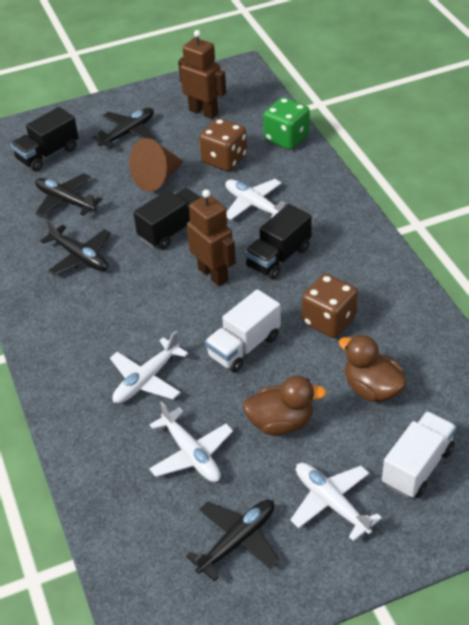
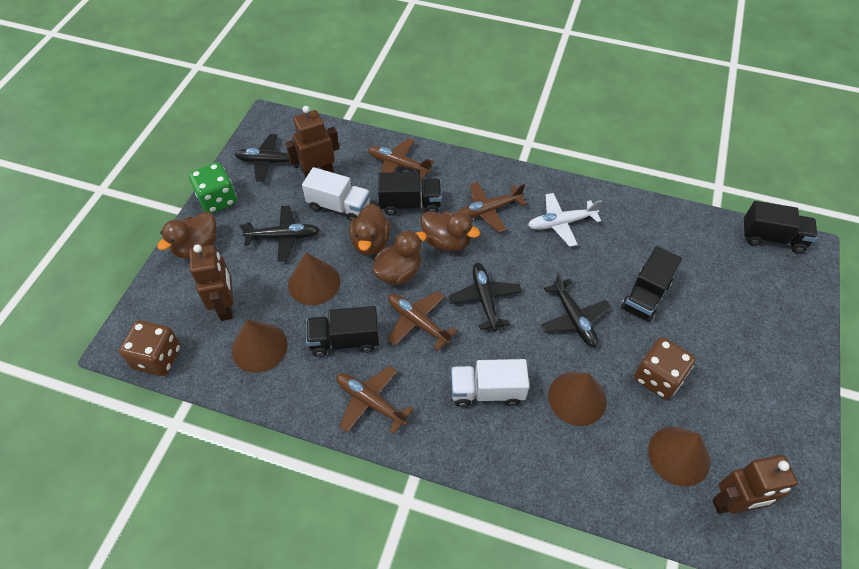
black truck: [11,107,79,171] [133,188,201,250] [245,204,312,280] = 3 -> [306,306,379,357] [378,172,442,215] [621,246,682,322] [743,201,818,253] = 4
brown cone: [129,138,184,192] = 1 -> [231,320,287,373] [288,252,340,305] [548,372,607,426] [648,427,710,486] = 4
brown duck: [243,376,326,436] [339,335,407,402] = 2 -> [157,211,216,258] [349,204,391,256] [372,230,427,285] [421,211,480,252] = 4
brown plane: none = 0 -> [337,366,414,434] [368,138,434,179] [388,291,458,351] [458,182,527,233] = 4
brown robot: [178,30,226,119] [187,189,236,286] = 2 -> [189,244,233,321] [285,106,339,179] [712,455,798,514] = 3
white plane: [110,331,189,404] [149,401,233,482] [225,179,286,220] [290,463,382,541] = 4 -> [528,193,602,247] = 1

